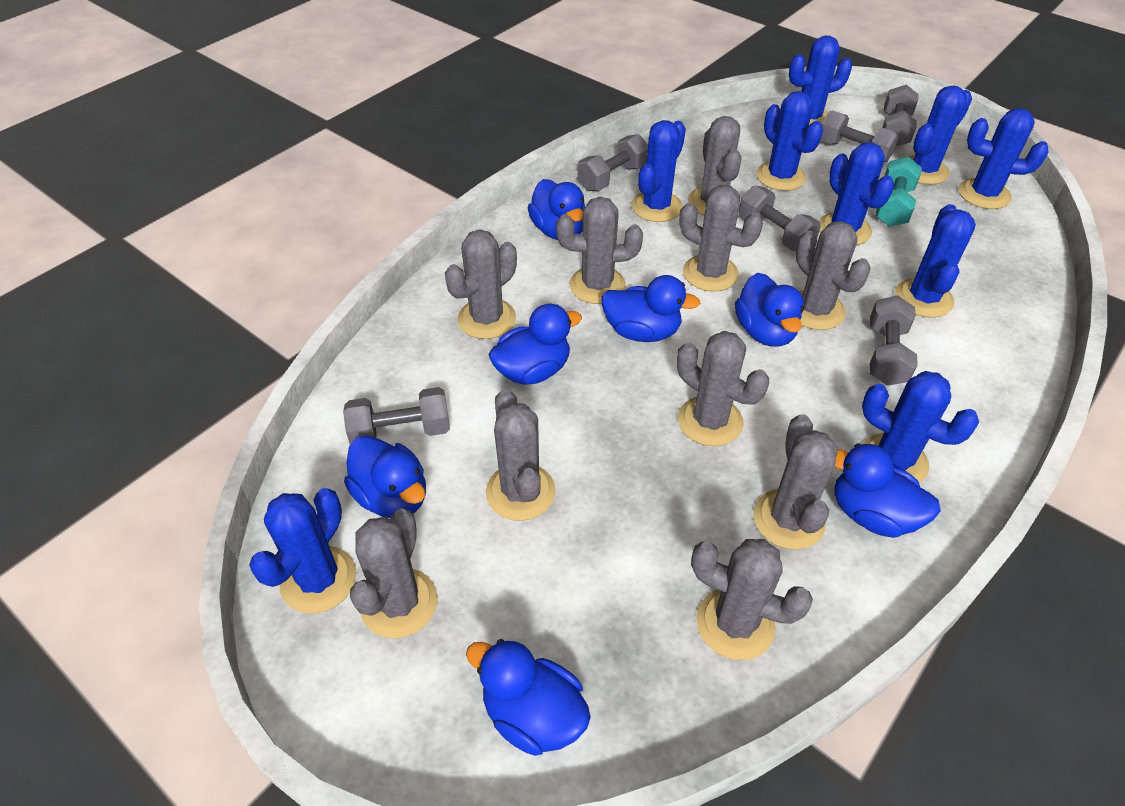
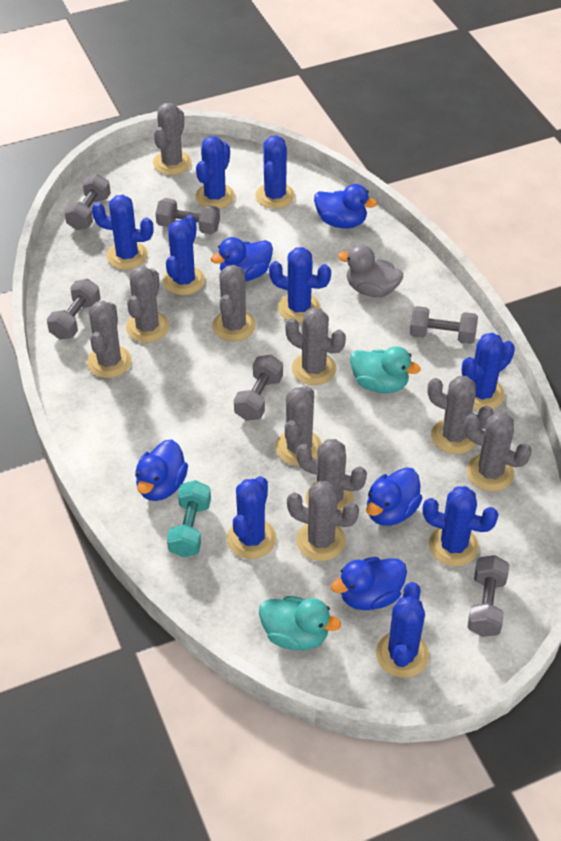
blue duck: [344,435,426,518] [466,639,591,756] [488,304,582,385] [528,179,585,240] [601,275,700,342] [735,273,804,347] [834,443,941,538] = 7 -> [135,439,188,501] [211,237,273,281] [314,184,377,228] [331,557,407,610] [366,467,423,526] = 5
grey duck: none = 0 -> [338,245,403,297] = 1
turquoise duck: none = 0 -> [259,596,341,650] [350,346,421,393] = 2

